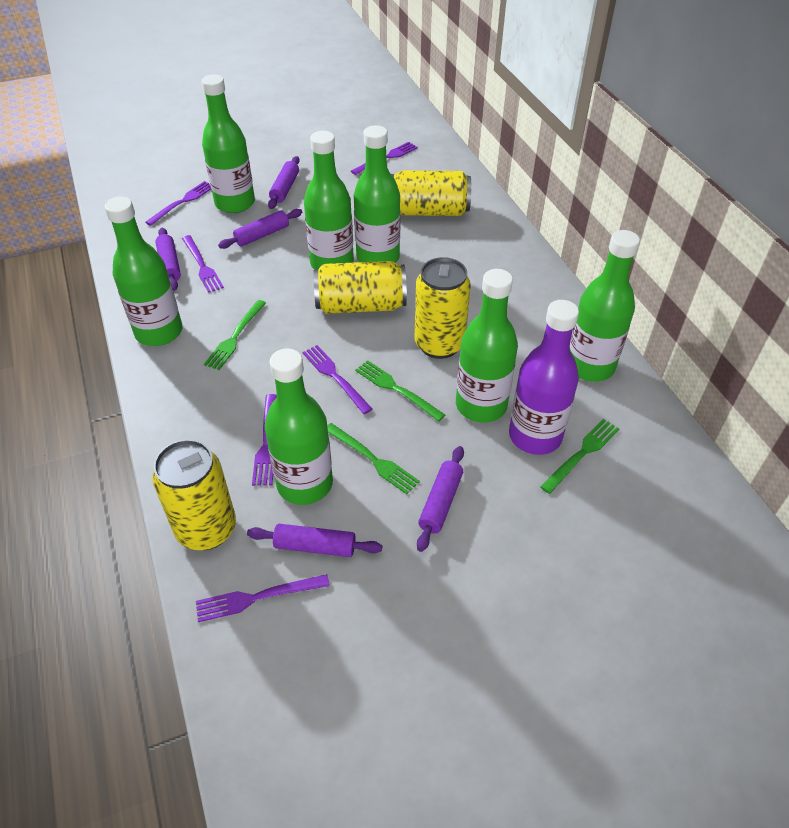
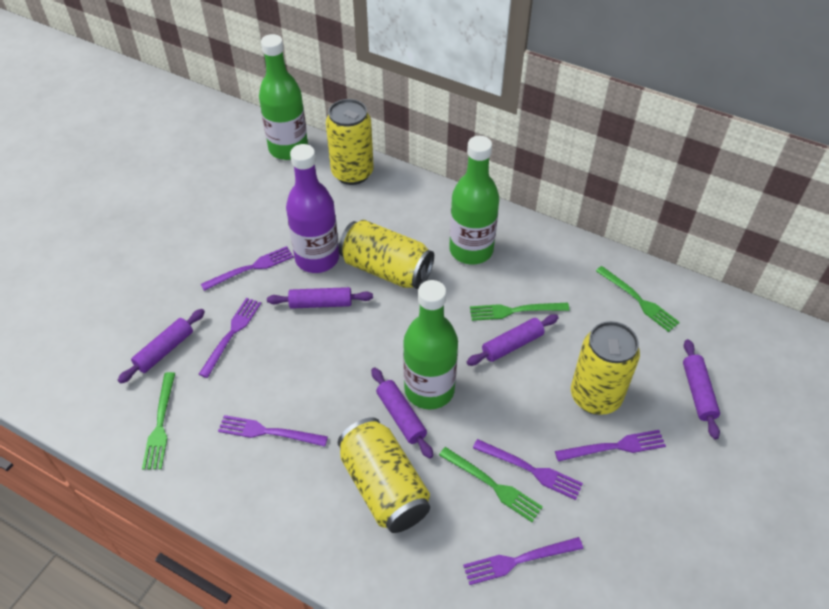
green bottle: [105,197,182,346] [201,74,255,213] [265,349,333,505] [304,131,354,270] [354,125,400,263] [456,269,518,423] [570,230,640,382] = 7 -> [259,34,308,160] [403,280,458,410] [449,136,499,264] = 3

